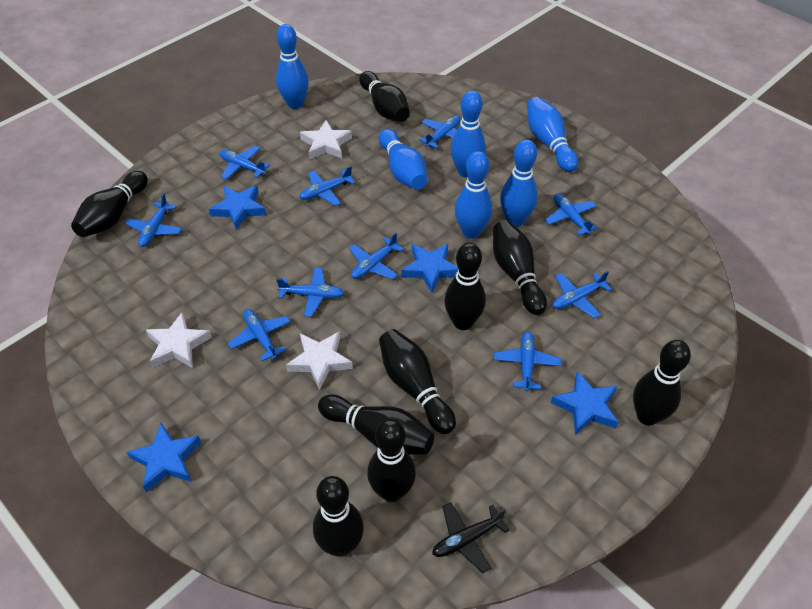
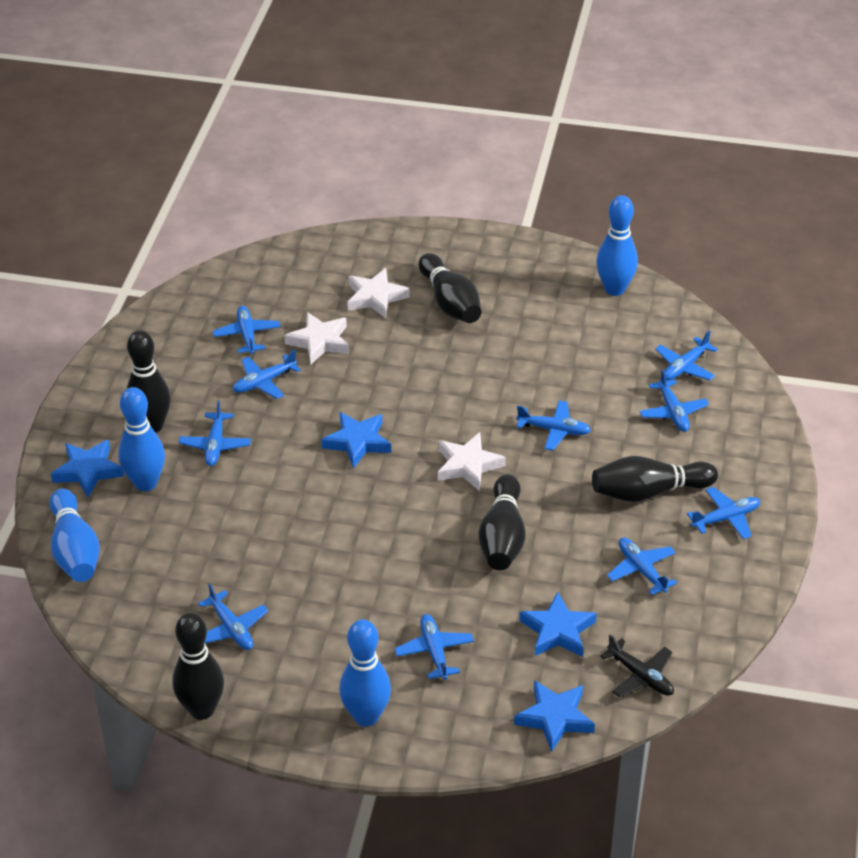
black bowling pin: [71,171,148,237] [313,476,364,557] [318,395,434,455] [359,71,410,122] [367,419,416,502] [379,329,456,434] [444,243,486,330] [493,220,547,315] [633,340,691,426] = 9 -> [127,330,171,433] [172,613,224,720] [419,253,482,323] [478,474,526,570] [592,456,718,502] = 5
blue bowling pin: [276,24,309,109] [379,129,427,190] [451,90,486,177] [455,151,492,239] [500,139,538,227] [527,97,578,172] = 6 -> [49,488,100,582] [118,387,165,491] [339,619,391,727] [596,195,638,296] = 4

